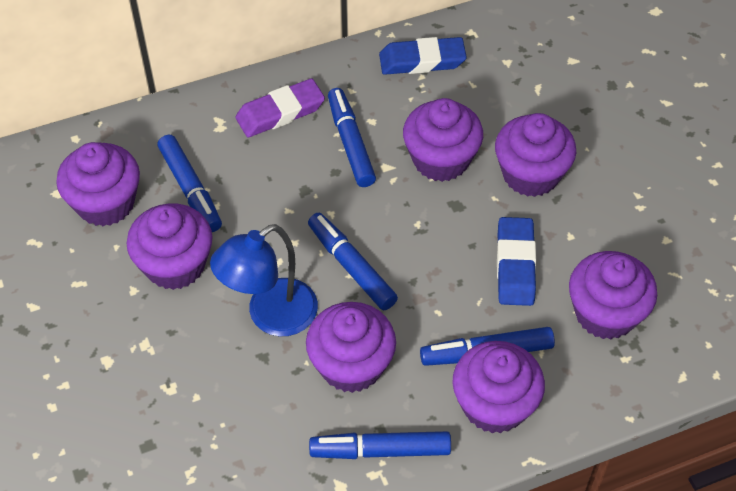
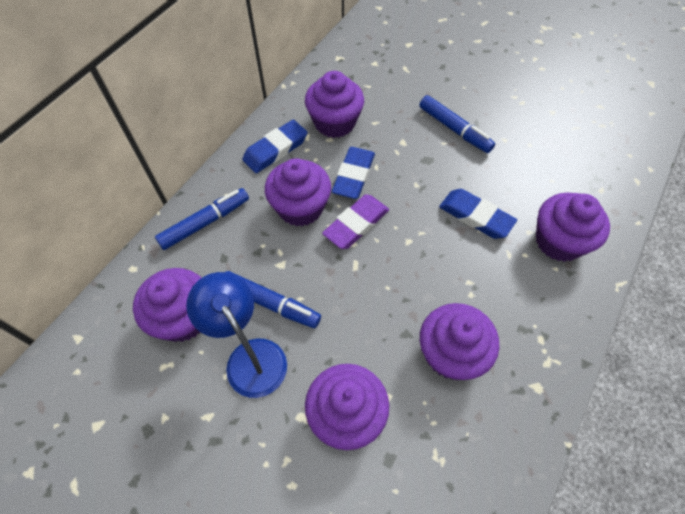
blue eraser: [379,37,467,75] [497,217,536,306] = 2 -> [242,120,307,173] [332,147,375,199] [439,189,517,239] = 3
blue marker: [157,135,222,232] [308,213,398,310] [309,431,451,459] [328,88,376,187] [420,327,555,366] = 5 -> [155,188,249,250] [226,271,321,328] [419,95,495,153] = 3
purple cupcake: [56,142,140,226] [126,203,213,290] [306,302,396,393] [403,98,483,182] [452,341,545,434] [495,113,576,197] [569,251,657,340] = 7 -> [133,268,201,342] [265,158,331,226] [305,71,364,138] [305,364,389,450] [420,303,499,380] [536,193,610,262] = 6

